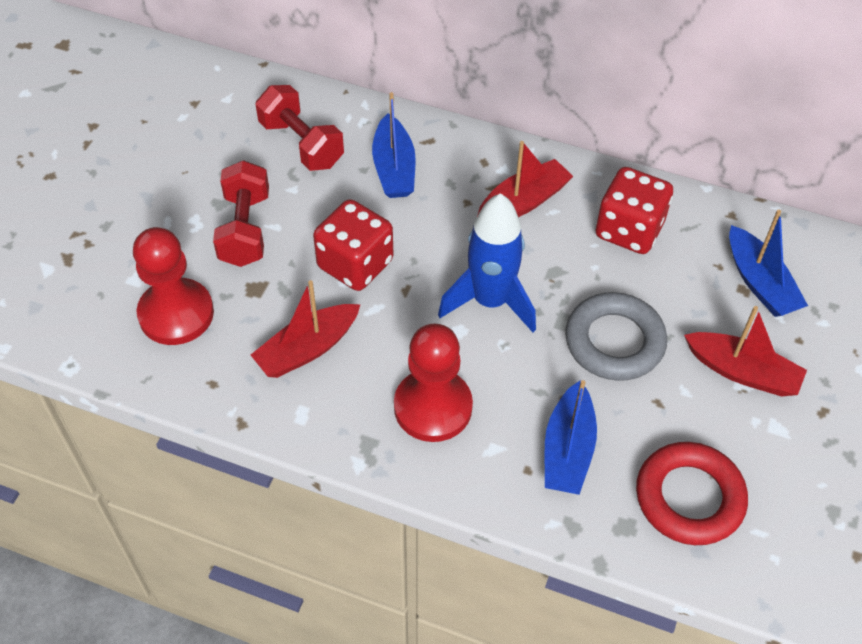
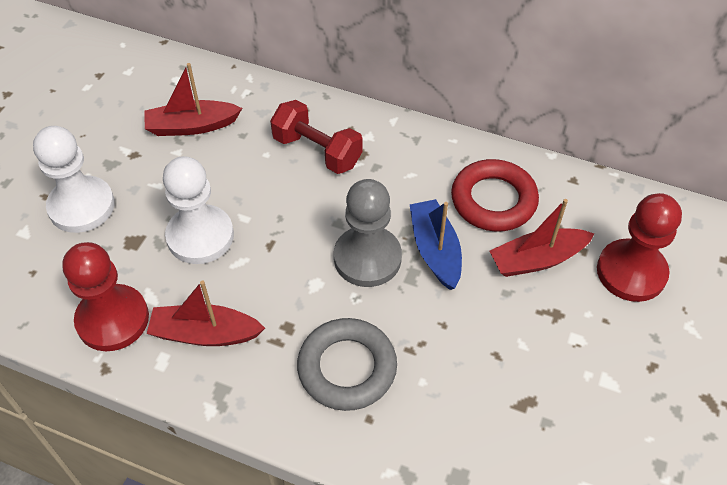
blue boat: [372,92,416,198] [545,380,597,495] [729,210,808,317] = 3 -> [410,199,462,290] = 1
blue rocket: [438,193,536,332] = 1 -> none = 0
grey pawn: none = 0 -> [334,179,402,287] = 1
red dice: [313,199,394,291] [596,167,673,254] = 2 -> none = 0
red dumbbell: [213,160,269,267] [256,85,344,171] = 2 -> [270,100,363,174] = 1
white pawn: none = 0 -> [33,126,115,233] [163,156,234,264] = 2

